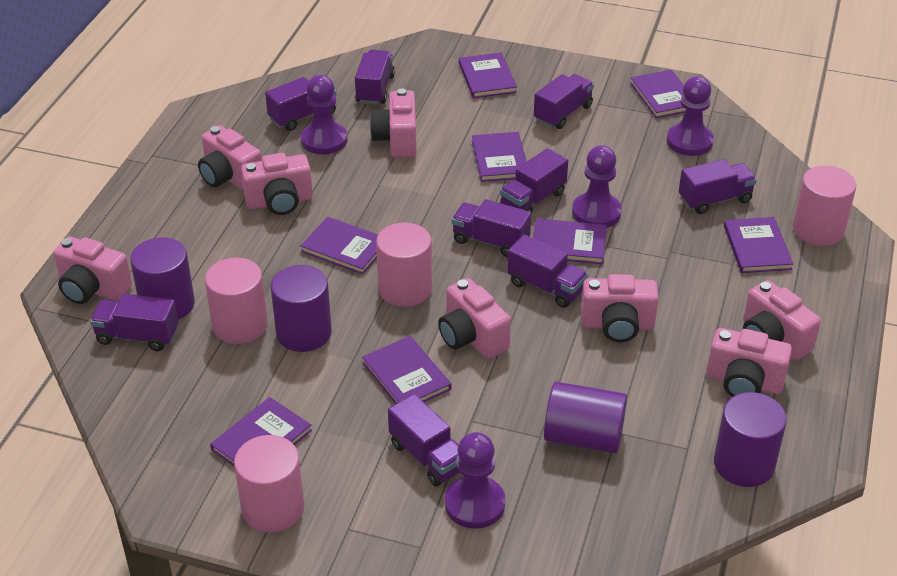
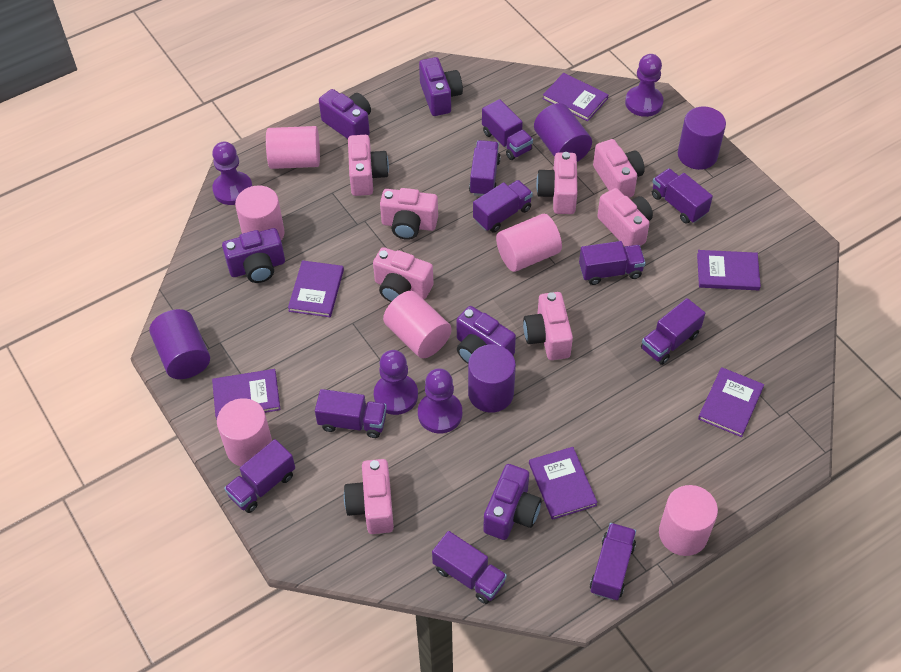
pink cylinder: [205,258,268,344] [234,435,304,532] [376,223,432,307] [793,165,856,246] = 4 -> [217,398,272,467] [235,185,285,241] [266,126,320,169] [383,291,452,358] [496,214,562,272] [659,485,718,556] = 6
purple book: [210,397,312,466] [301,217,378,275] [362,336,451,404] [459,53,517,98] [472,132,527,182] [533,218,607,264] [630,70,686,118] [724,217,793,273] = 8 -> [212,369,281,419] [288,260,344,317] [529,447,598,520] [543,73,609,121] [697,250,761,290] [698,367,764,437] = 6
purple camera: none = 0 -> [222,228,285,283] [319,89,371,139] [419,57,463,116] [457,306,516,364] [483,464,542,540] = 5
purple truck: [90,294,178,351] [265,77,337,131] [355,49,395,105] [388,394,460,487] [452,199,531,257] [500,148,568,214] [507,235,588,308] [534,74,594,129] [679,159,757,214] = 9 -> [224,439,295,513] [315,389,387,438] [432,531,507,604] [469,140,501,196] [473,180,533,233] [482,99,533,160] [579,241,646,285] [590,523,636,600] [641,298,705,365] [652,168,713,224] = 10

